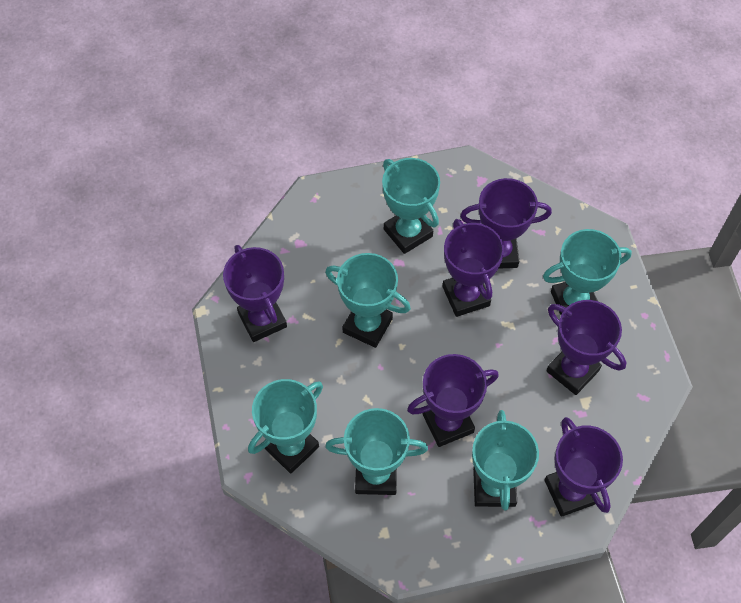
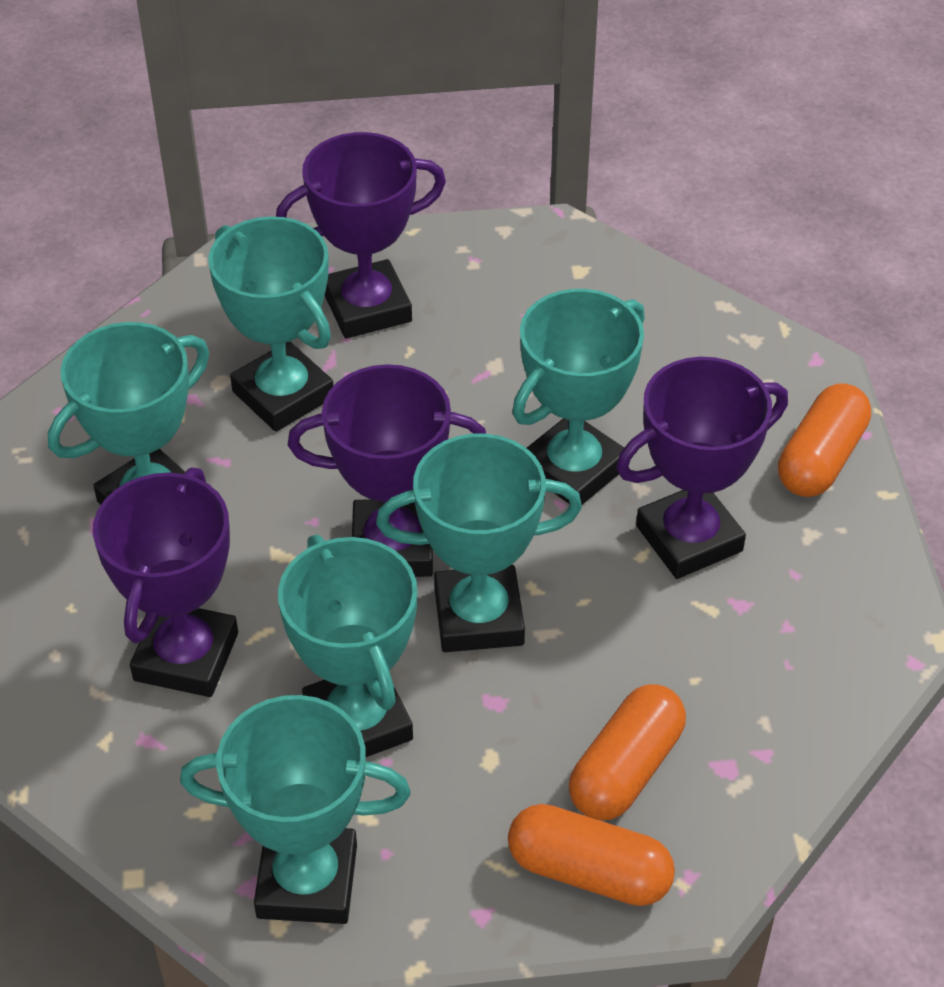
orange capsule: none = 0 -> [508,804,675,906] [569,684,686,820] [778,383,871,497] = 3
purple trophy: [223,245,287,342] [407,354,499,447] [442,219,504,317] [460,178,552,269] [545,417,623,517] [546,300,626,395] = 6 -> [93,467,238,697] [276,132,446,339] [288,364,486,577] [616,357,788,579] = 4

